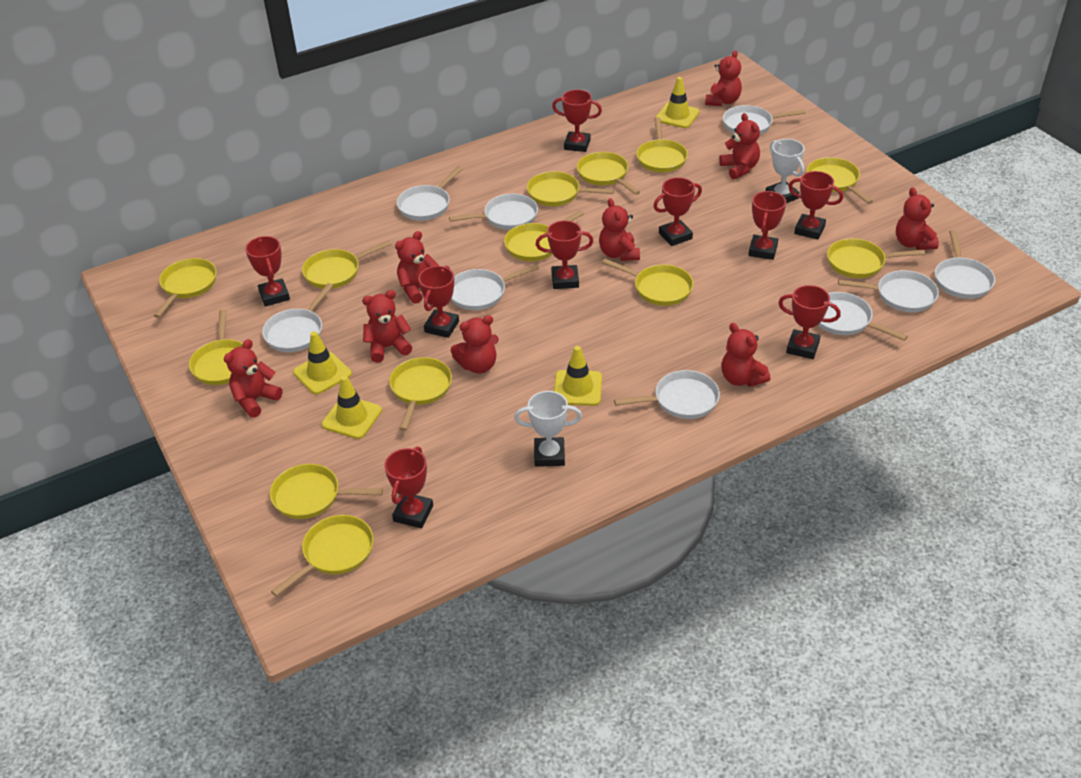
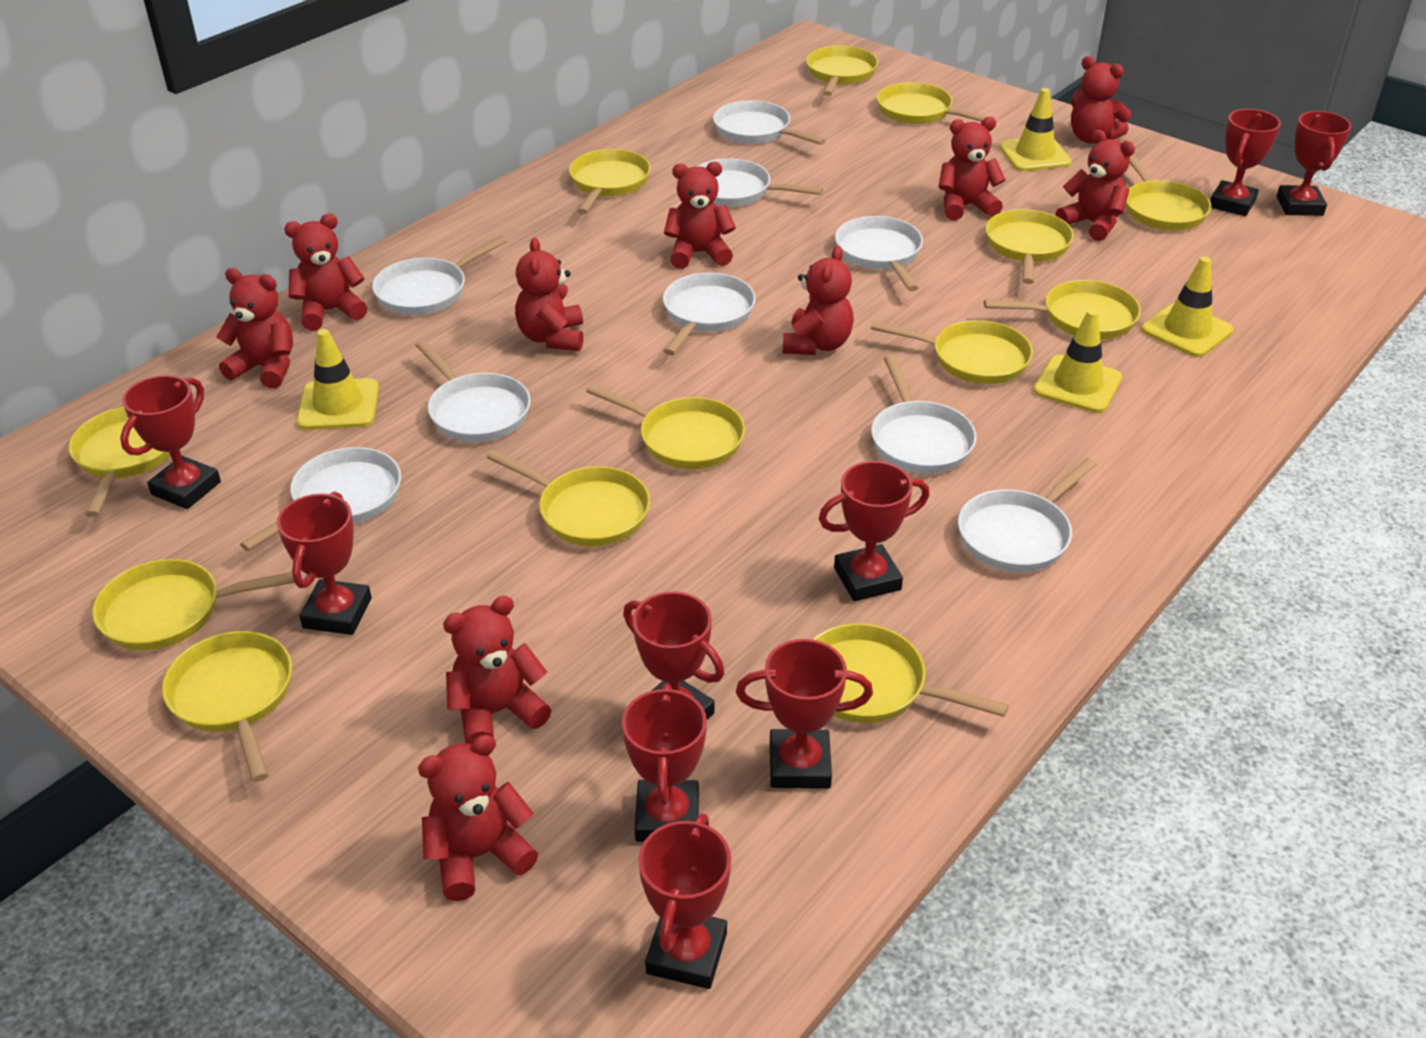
red teddy bear: [224,339,282,418] [362,290,412,363] [395,231,439,304] [451,315,499,374] [599,198,640,261] [705,50,742,106] [719,113,760,180] [721,323,770,387] [896,187,939,250] = 9 -> [216,268,293,388] [284,214,368,331] [418,735,538,901] [443,596,551,745] [515,237,583,351] [664,162,736,269] [783,246,854,355] [939,117,1006,221] [1056,130,1135,241] [1071,56,1131,143] = 10
white trophy: [514,391,582,467] [766,139,805,203] = 2 -> none = 0

